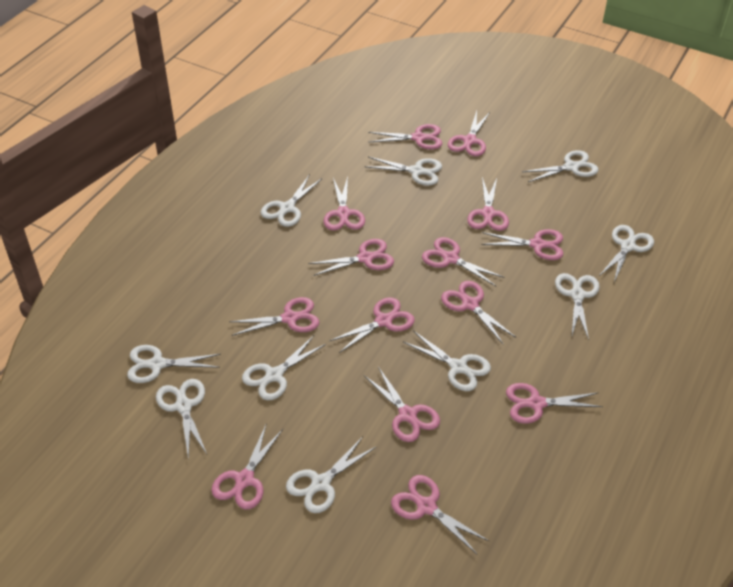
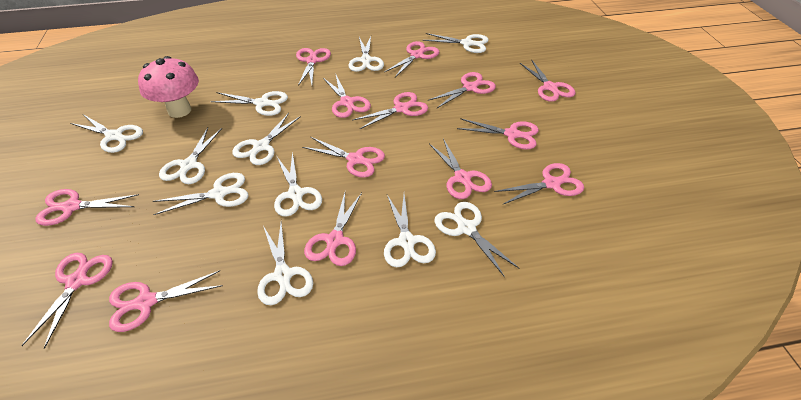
pink mushroom: none = 0 -> [138,56,199,118] = 1
white scissors: [127,345,221,383] [156,379,207,460] [242,336,326,400] [261,174,323,227] [286,436,376,513] [364,157,442,186] [403,331,491,391] [522,150,599,182] [555,273,600,340] [599,225,654,282] = 10 -> [70,114,143,153] [153,173,249,215] [159,127,222,184] [211,91,288,116] [232,113,301,165] [257,222,313,305] [274,152,322,217] [349,36,384,72] [384,194,436,267] [423,33,489,53] [434,202,519,277] = 11

